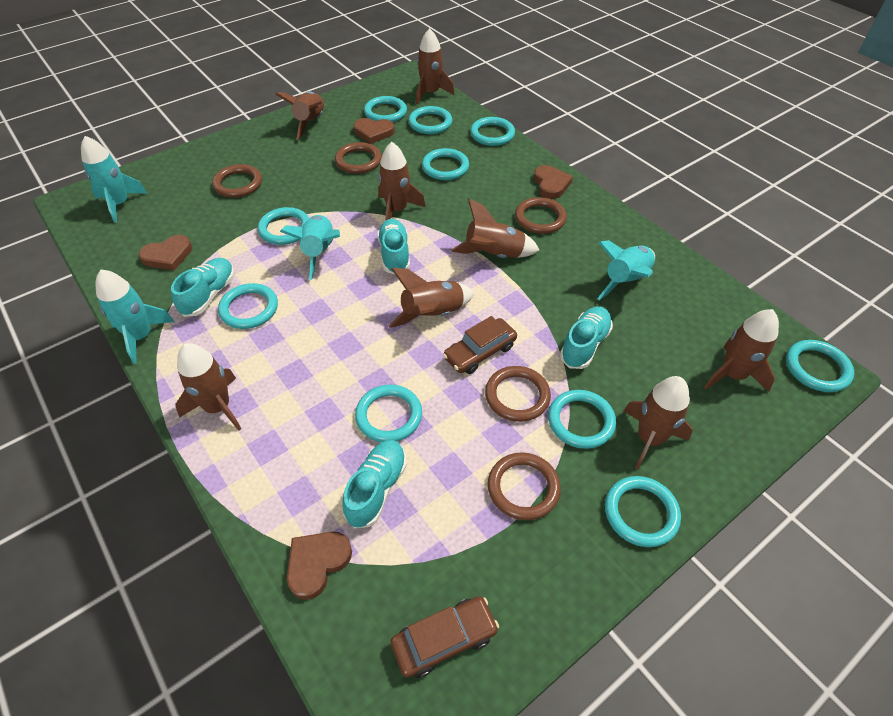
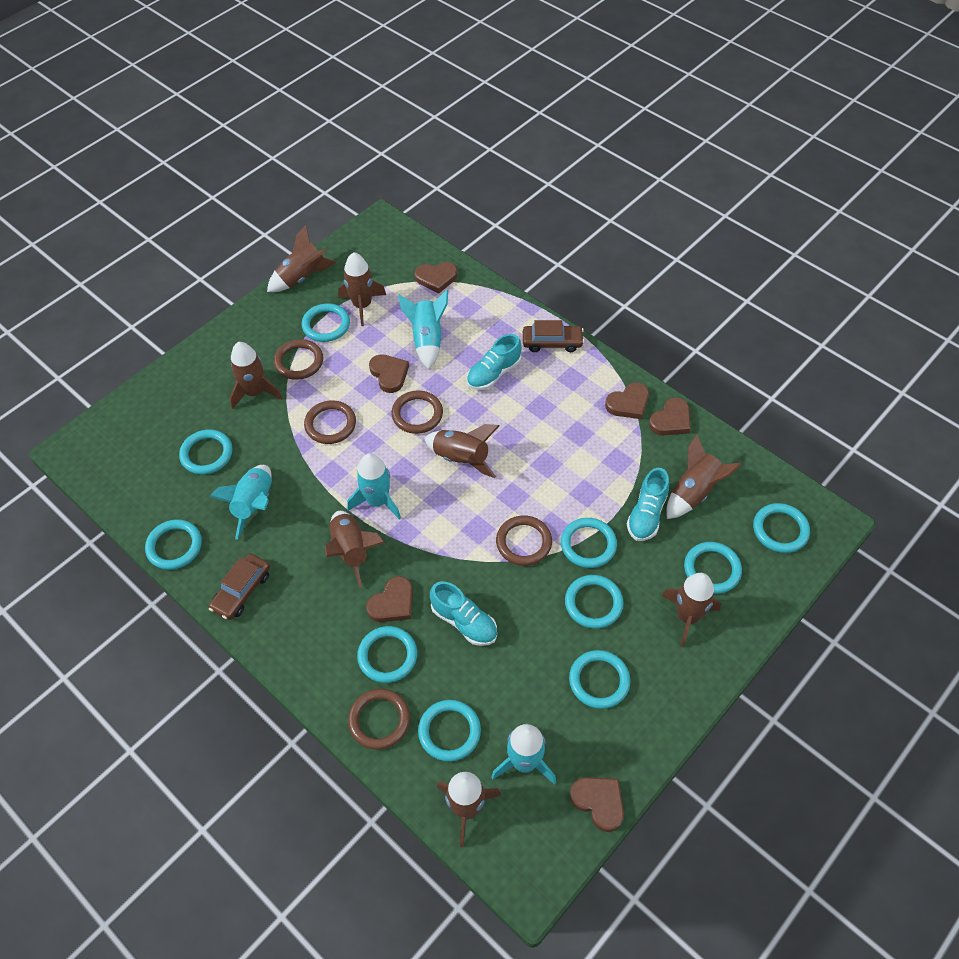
brown heart: [139,235,192,270] [287,532,352,600] [354,118,395,144] [534,165,573,199] = 4 -> [366,576,413,622] [369,354,409,393] [414,262,458,293] [570,777,624,832] [605,382,649,419] [649,397,691,435] = 6
turquoise shoe: [171,258,235,317] [342,440,407,528] [377,219,410,274] [560,306,613,369] = 4 -> [430,581,497,646] [467,334,521,390] [627,468,669,541] = 3

